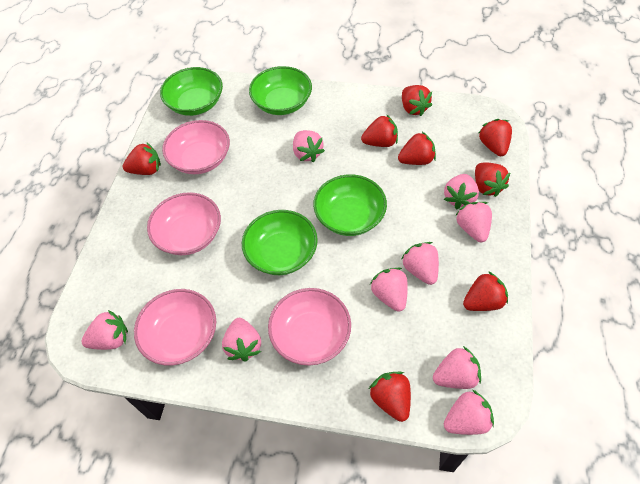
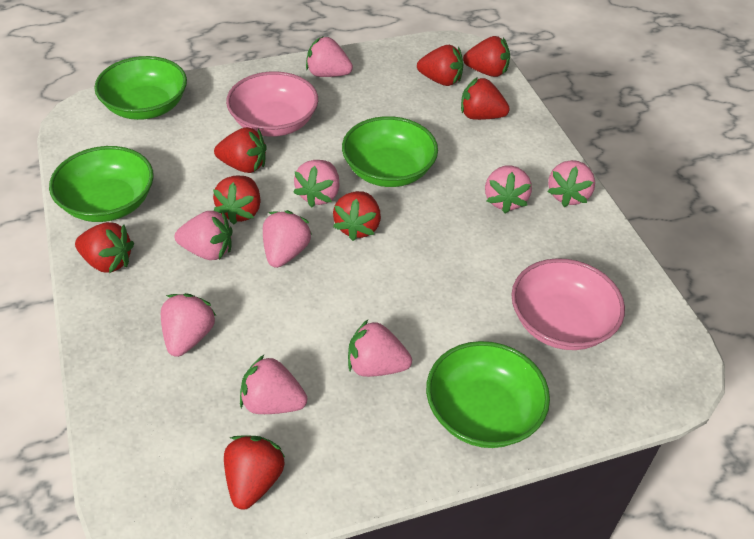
pink bowl: [134,289,216,366] [147,192,221,255] [162,120,230,174] [268,288,351,366] = 4 -> [226,71,318,137] [511,258,625,350] = 2

